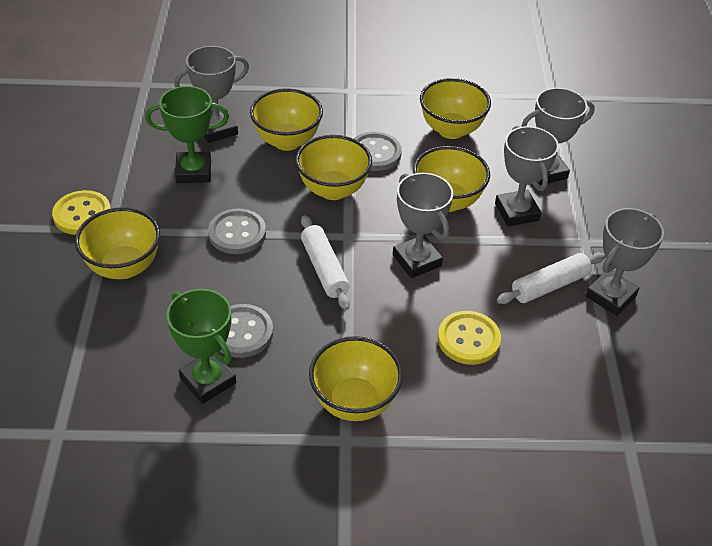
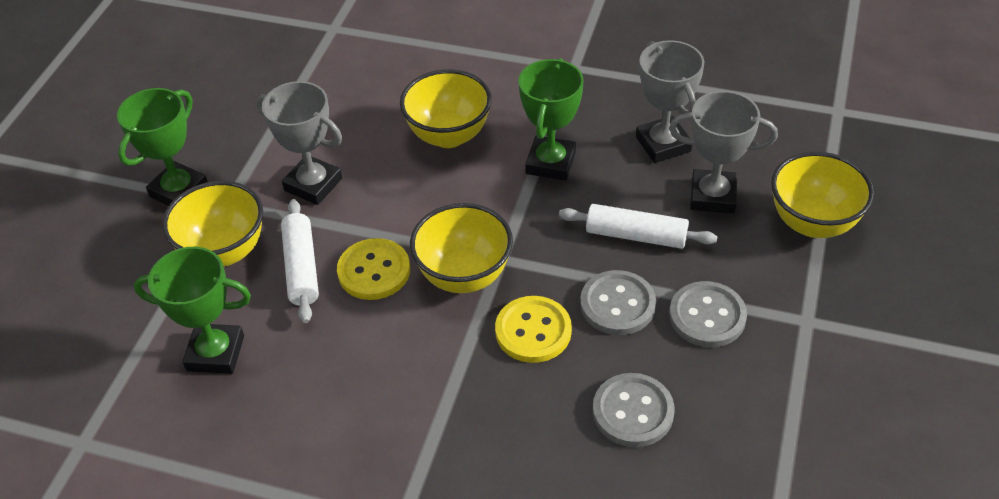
green trophy: [145,86,229,183] [167,289,236,404] = 2 -> [117,88,208,206] [134,247,251,374] [518,58,584,181] = 3
grey trophy: [174,46,249,143] [393,173,453,278] [495,126,559,227] [521,88,595,185] [585,208,664,316] = 5 -> [257,81,342,205] [636,40,705,163] [669,91,778,214] = 3
yellow bowl: [75,207,160,279] [250,88,323,151] [295,135,372,200] [309,336,403,421] [413,146,490,212] [420,78,491,139] = 6 -> [162,181,263,267] [400,69,492,148] [410,203,513,293] [771,151,874,238] = 4

